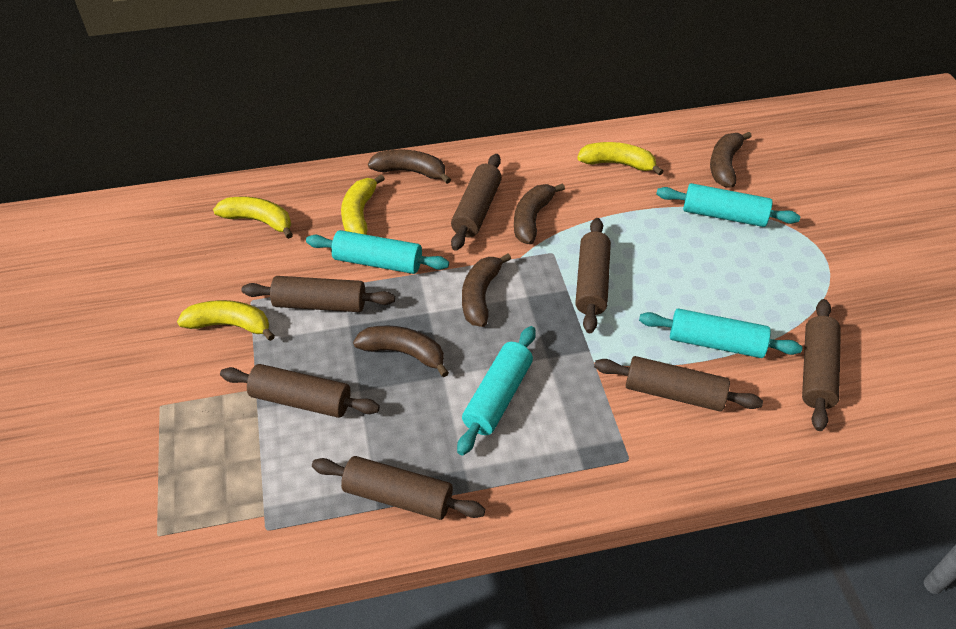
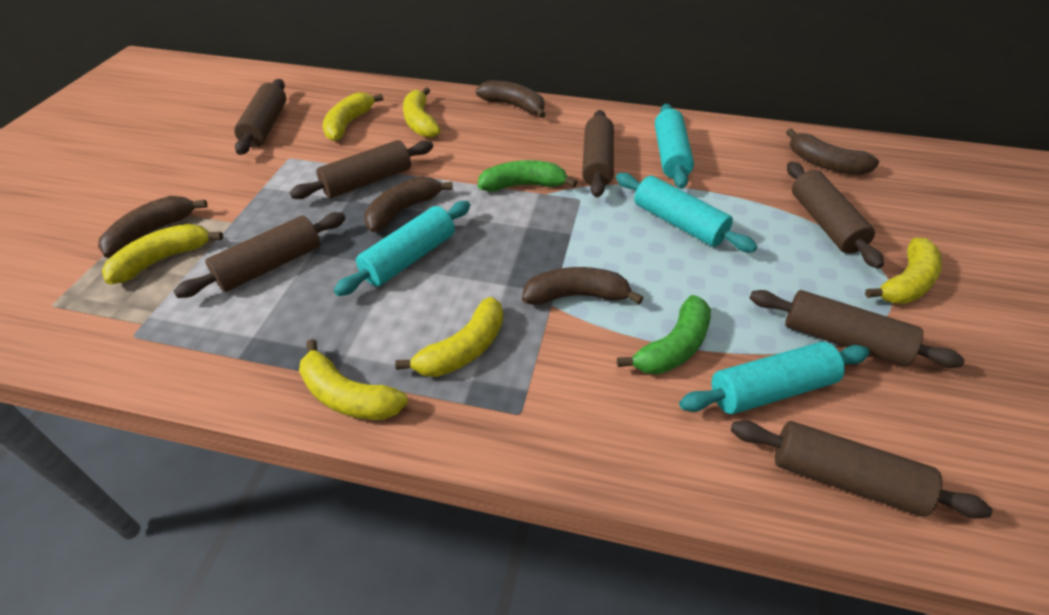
green banana: none = 0 -> [478,160,577,192] [617,295,711,374] = 2
yellow banana: [177,300,275,341] [213,197,293,239] [341,174,385,235] [577,142,663,176] = 4 -> [102,224,223,284] [299,339,408,420] [323,92,383,141] [395,297,503,377] [403,87,441,138] [865,238,942,304] = 6

